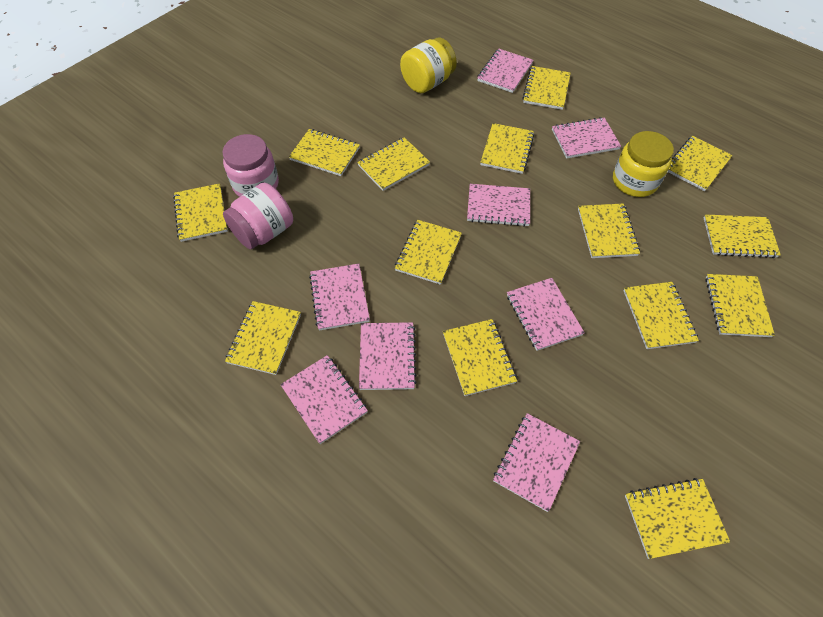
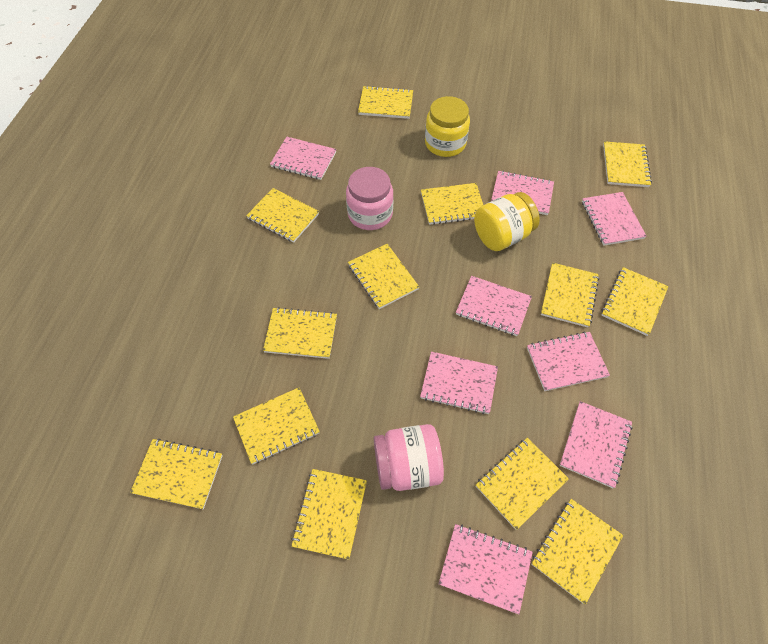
yellow notebook: [173,183,228,242] [225,301,301,375] [289,129,360,176] [357,137,430,191] [395,220,462,285] [443,319,517,396] [480,123,534,174] [522,66,571,110] [578,203,640,258] [624,282,699,349] [625,478,730,559] [668,136,733,191] [704,214,781,258] [705,274,775,337] = 14 -> [130,439,223,509] [233,388,320,464] [246,188,319,243] [263,307,337,359] [291,469,367,560] [348,244,419,309] [358,86,413,119] [421,183,483,225] [476,438,569,530] [531,499,623,605] [541,263,599,328] [601,267,669,336] [603,141,652,187] = 13

